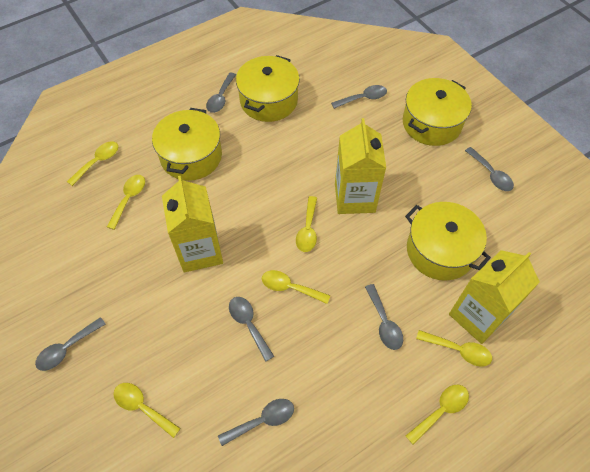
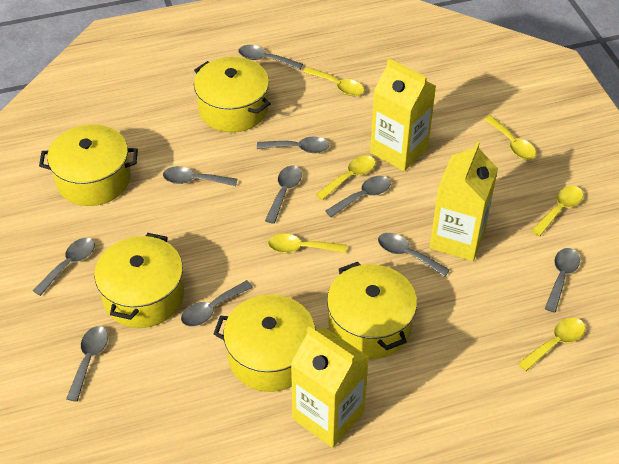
grey spoon: [35,317,106,371] [206,72,236,113] [218,399,294,446] [229,297,274,362] [331,85,387,109] [365,284,403,350] [465,147,514,191] = 7 -> [33,238,95,296] [66,326,108,402] [163,166,237,186] [181,280,253,327] [238,45,303,70] [257,137,329,153] [265,165,302,224] [325,176,391,217] [378,233,450,277] [545,248,580,313] = 10
yellow pot: [152,108,222,181] [236,55,300,122] [403,78,472,146] [405,202,491,281] = 4 -> [39,124,138,206] [94,233,184,328] [194,57,271,132] [213,294,315,392] [327,262,417,359] = 5
yellow spoon: [67,141,118,186] [107,175,145,230] [114,383,181,438] [262,270,330,304] [296,196,317,252] [406,385,469,445] [416,330,492,366] = 7 -> [268,234,347,253] [304,67,364,96] [316,155,376,200] [484,115,536,160] [518,318,585,371] [531,186,583,236] = 6

